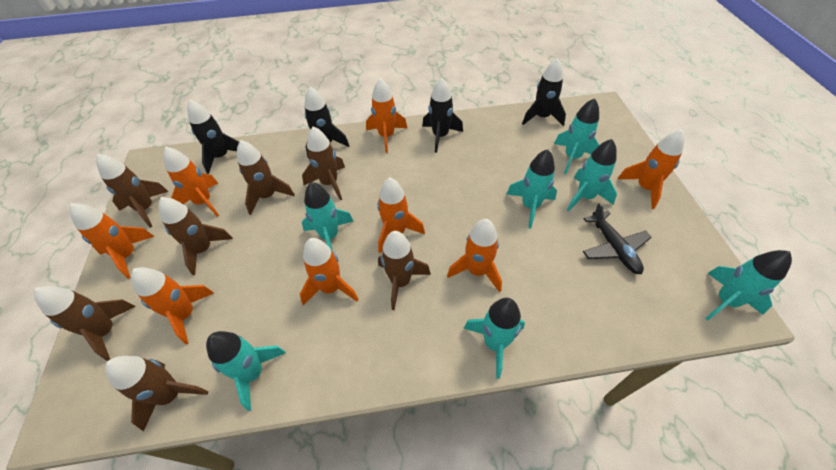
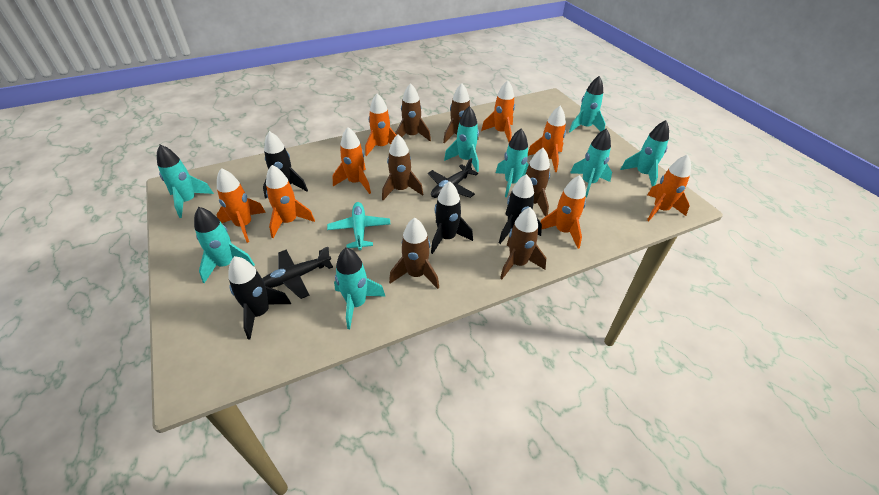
black plane: [583,203,652,274] = 1 -> [262,247,333,299] [428,158,478,198] = 2
brown rocket: [34,286,136,361] [96,154,169,228] [105,356,208,431] [158,197,233,275] [237,140,295,215] [302,126,345,200] [378,231,431,310] = 7 -> [382,134,423,200] [389,218,439,289] [395,83,431,141] [443,83,479,144] [500,207,546,279] [510,148,550,217] = 6
turquoise plane: none = 0 -> [327,202,390,250] = 1
turquoise rocket: [206,331,286,411] [302,182,354,252] [463,298,525,379] [507,149,557,229] [554,98,599,174] [567,139,617,212] [705,250,792,321] = 7 -> [157,145,214,218] [194,207,255,283] [334,247,386,329] [444,106,479,172] [496,129,529,197] [569,76,606,133] [570,129,612,197] [620,120,669,186] = 8

